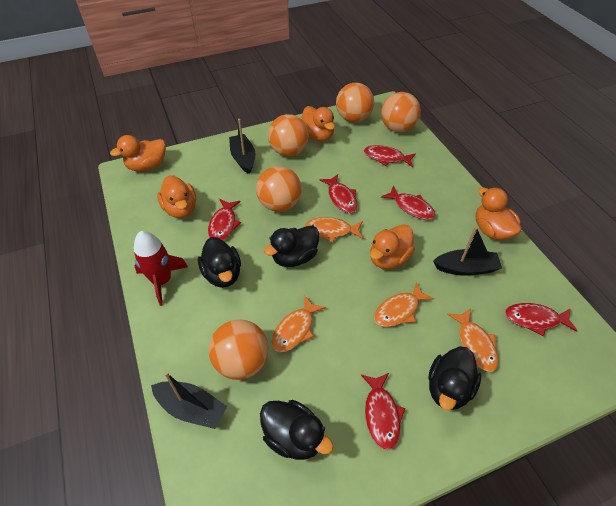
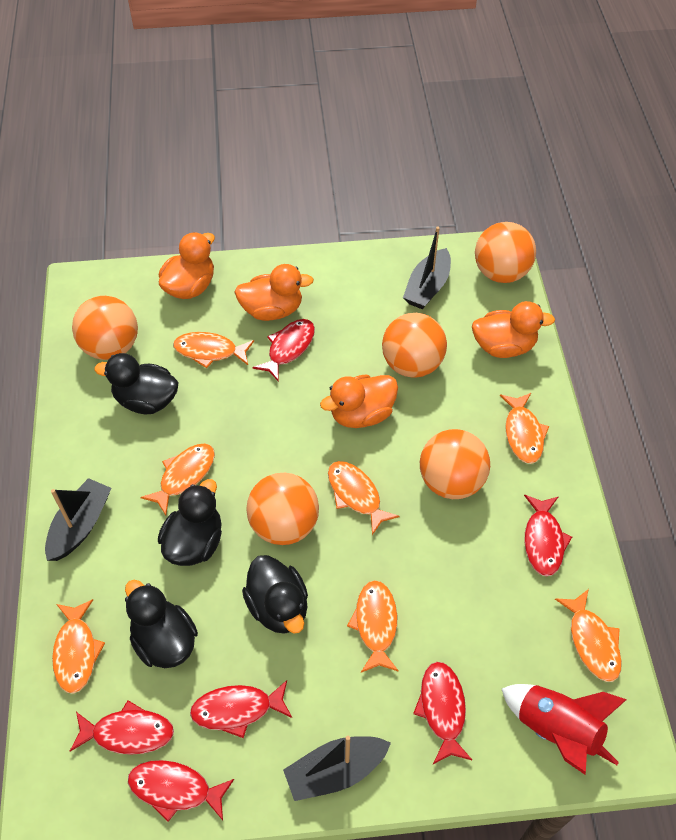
orange duck: [110,135,166,172] [157,175,196,218] [302,106,335,141] [370,224,415,269] [476,187,521,240] = 5 -> [159,232,215,299] [234,264,314,321] [320,375,398,428] [472,301,555,358] = 4
orange fish: [272,296,326,352] [304,217,363,243] [374,282,434,327] [447,308,498,372] = 4 -> [52,599,105,694] [140,444,215,515] [173,332,254,368] [328,461,400,535] [347,580,399,673] [500,393,549,464] [555,589,622,682] = 7

